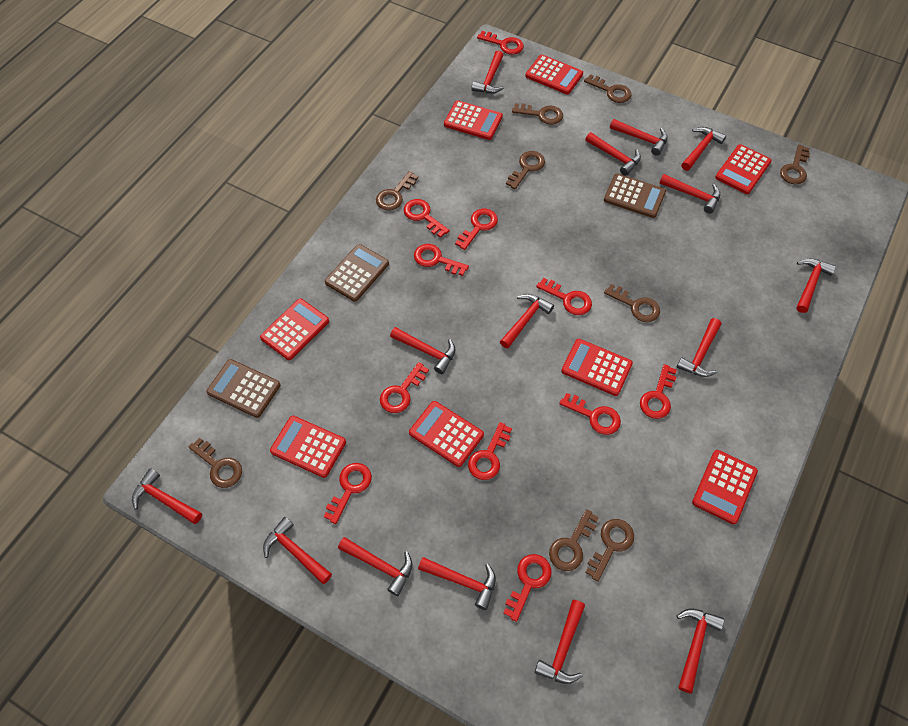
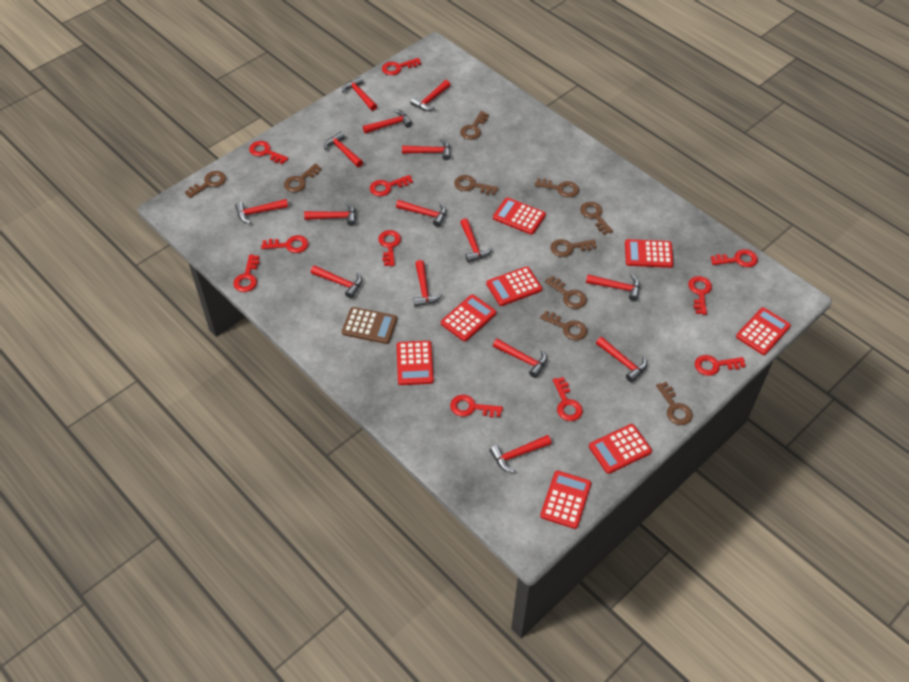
brown calculator: [206,359,281,418] [325,244,389,302] [604,173,666,218] = 3 -> [342,307,397,344] = 1
brown key: [188,438,242,488] [376,171,418,210] [506,151,545,189] [512,103,563,125] [549,509,599,571] [584,74,632,103] [585,519,634,582] [604,284,660,322] [780,144,810,185] = 9 -> [185,171,226,198] [284,164,322,192] [454,175,498,195] [460,111,489,140] [535,178,579,198] [540,311,587,340] [545,276,587,309] [550,239,597,257] [580,202,613,235] [656,382,693,425] = 10

